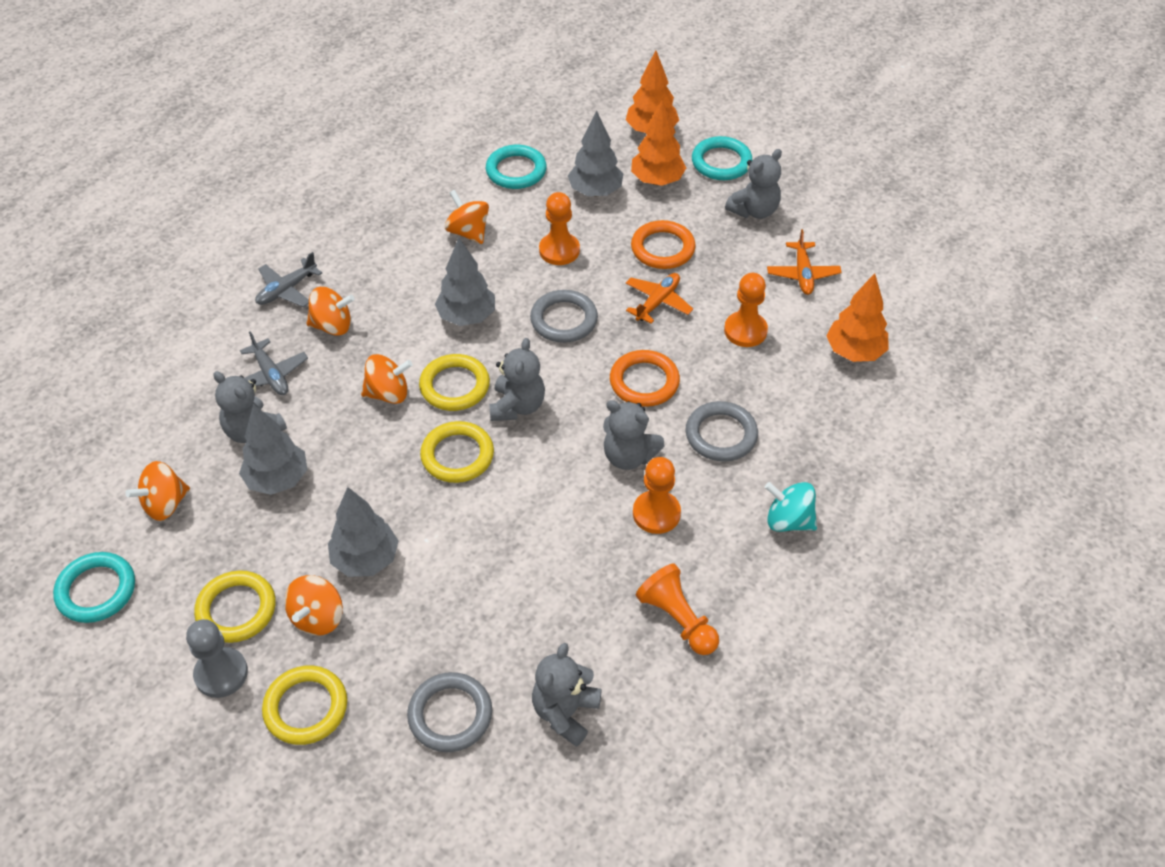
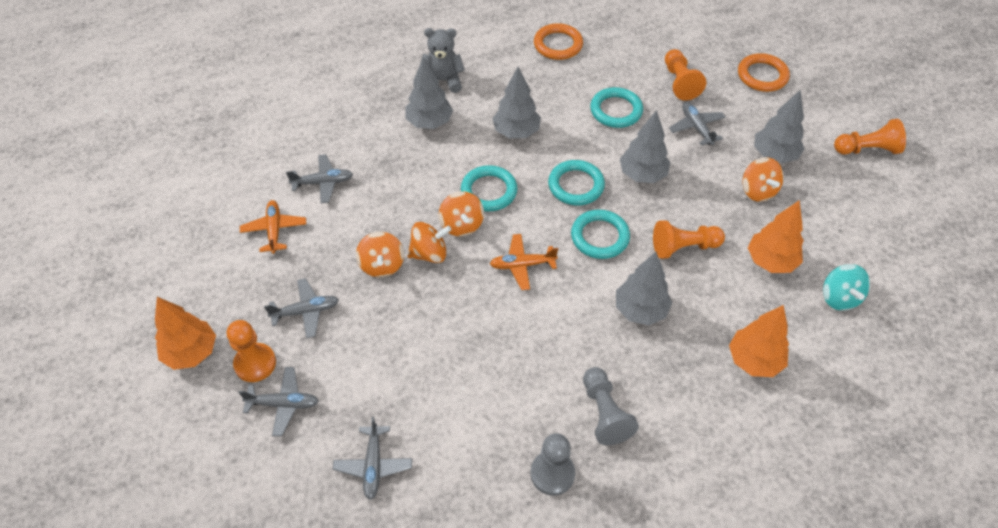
grey pawn: [186,619,248,698] = 1 -> [531,433,575,496] [583,367,639,445] = 2
grey plane: [240,331,308,395] [255,252,322,307] = 2 -> [238,367,319,437] [264,278,339,338] [286,154,353,203] [333,417,412,500] [669,102,726,146] = 5
grey ring: [407,672,492,752] [530,290,598,343] [686,401,758,462] = 3 -> none = 0
grey teddy bear: [213,371,287,443] [489,338,545,421] [532,643,602,747] [603,400,664,470] [725,149,782,219] = 5 -> [421,28,465,93] = 1
grey tree: [239,404,307,495] [328,487,399,577] [435,238,495,326] [568,111,624,197] = 4 -> [405,56,453,129] [492,67,541,138] [616,252,672,325] [620,110,670,183] [754,90,805,163] = 5
orange spinning top: [125,461,190,521] [284,575,343,636] [307,287,355,336] [361,354,413,404] [445,190,489,244] = 5 -> [356,232,404,277] [408,222,452,263] [438,191,484,237] [743,157,784,202] = 4
turquoise ring: [53,552,135,623] [486,145,547,189] [692,136,752,180] = 3 -> [461,165,517,212] [548,160,605,205] [571,209,630,259] [590,87,643,128] = 4
yellow ring: [194,570,276,643] [262,666,347,745] [419,354,490,411] [420,421,494,483] = 4 -> none = 0

